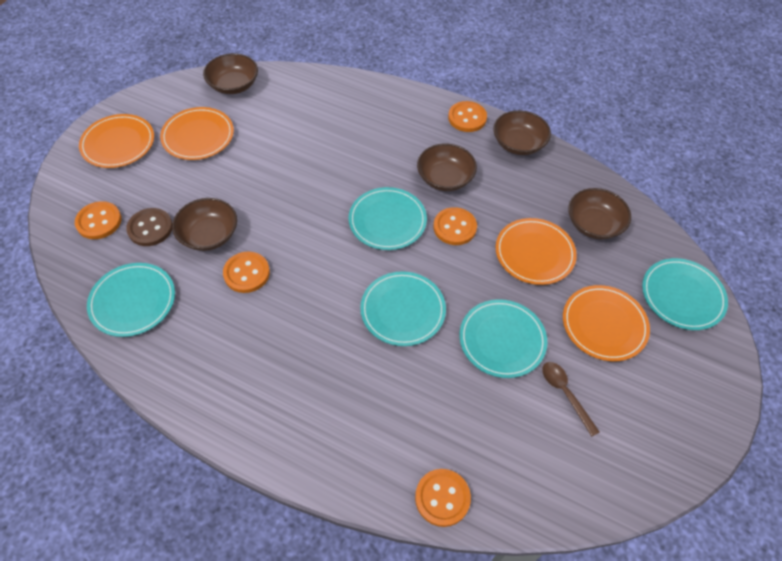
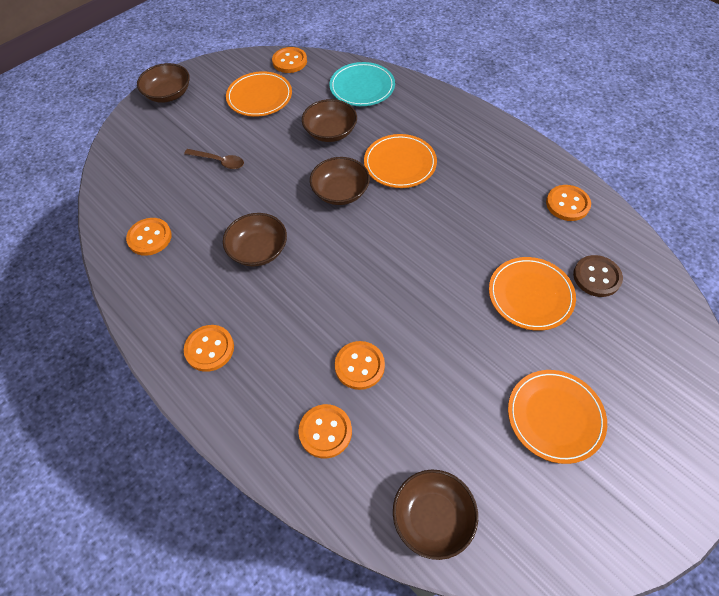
orange button: [75,201,121,239] [223,252,270,293] [415,469,471,527] [433,207,477,245] [448,101,487,132] = 5 -> [126,218,172,256] [184,325,234,372] [272,47,307,73] [298,404,352,458] [335,341,385,390] [546,185,591,221] = 6
turquoise plate: [87,263,175,337] [348,187,427,250] [360,271,446,346] [460,299,547,378] [642,258,728,330] = 5 -> [330,62,395,106] = 1

